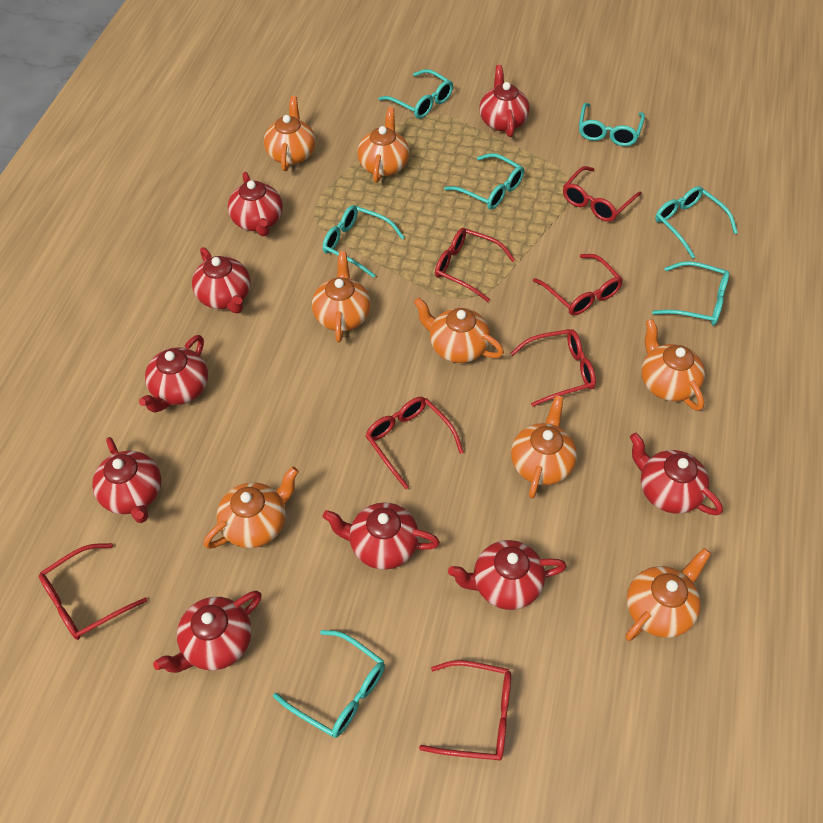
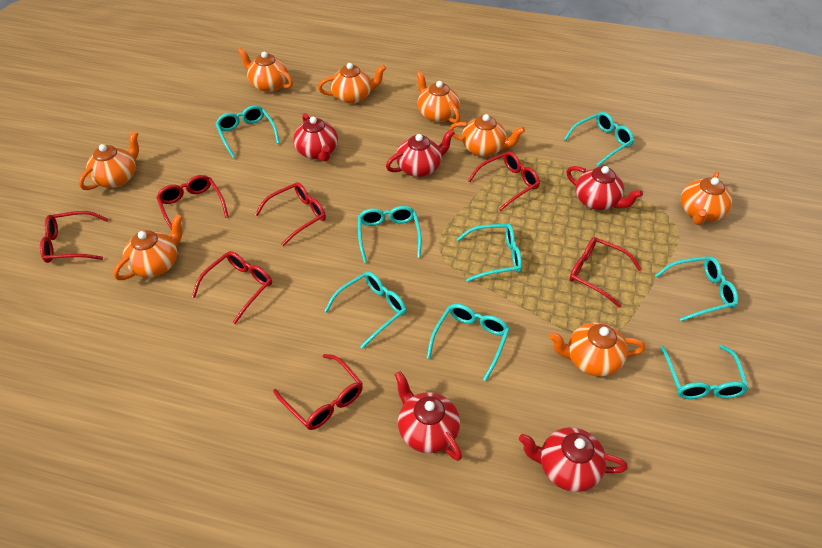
red teapot: [92,437,161,523] [139,335,208,413] [153,591,262,673] [192,247,251,313] [228,172,283,236] [323,502,440,570] [448,540,567,610] [479,65,530,137] [630,433,723,515] = 9 -> [293,113,338,162] [386,129,454,177] [394,371,462,461] [519,427,628,492] [566,166,643,210] = 5
turquoise glasses: [273,630,385,738] [323,205,405,278] [379,69,453,119] [444,153,524,210] [579,103,645,146] [652,261,729,325] [655,186,738,259] = 7 -> [215,105,280,158] [324,272,406,349] [358,206,422,263] [427,304,510,381] [457,223,522,282] [564,112,634,166] [655,256,739,321] [660,345,749,399] = 8

